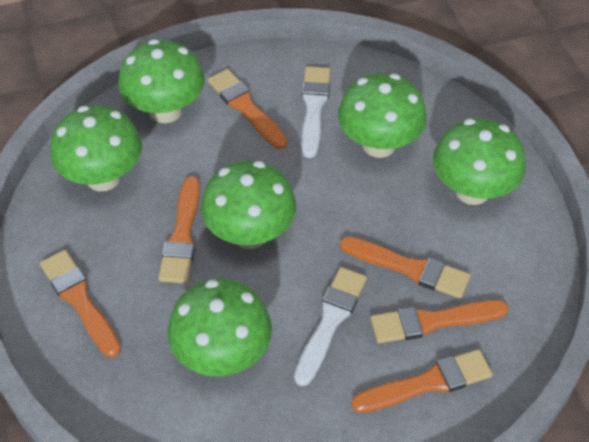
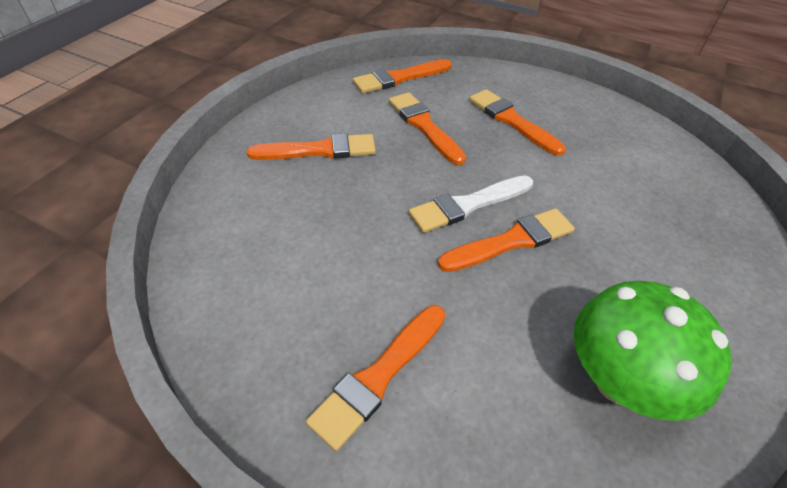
green mushroom: [50,106,142,191] [118,39,205,123] [167,279,272,376] [201,161,296,249] [338,73,427,158] [433,118,526,205] = 6 -> [574,281,732,421] = 1
white brush: [294,267,367,386] [302,66,330,158] = 2 -> [409,175,533,233] = 1

